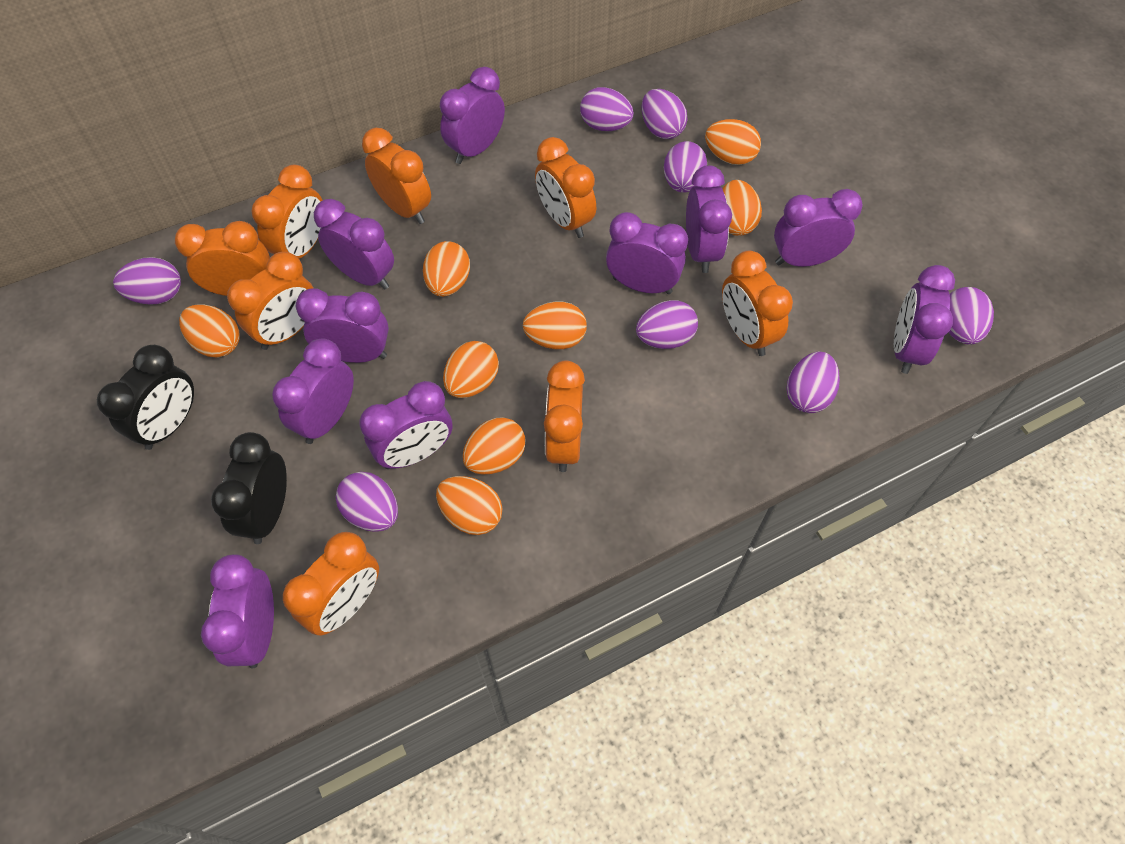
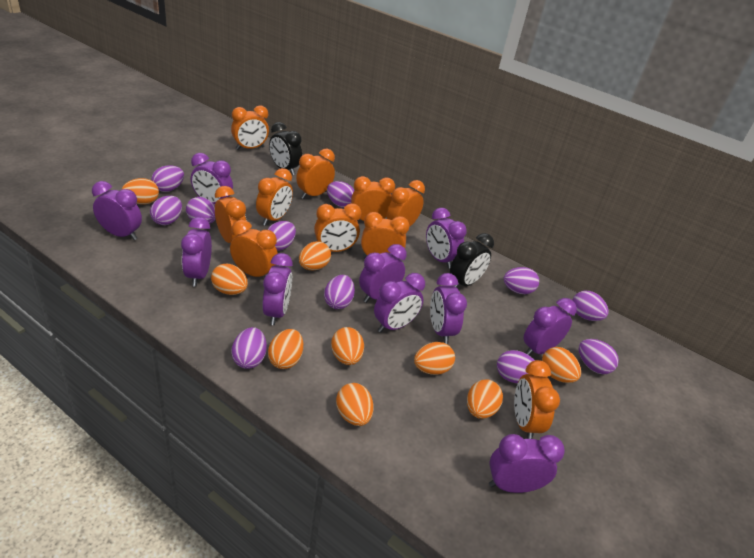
orange clock: [175,221,270,296] [227,252,313,350] [252,165,322,259] [283,532,379,635] [362,128,431,224] [535,137,596,238] [544,360,585,472] [722,251,793,356] = 8 -> [215,186,247,243] [230,220,278,277] [231,105,269,150] [256,168,293,226] [296,149,335,199] [314,203,361,252] [351,176,395,221] [361,212,409,258] [387,180,425,227] [514,360,560,439] = 10
orange egg: [179,304,239,358] [423,241,470,297] [436,476,502,535] [443,341,499,398] [463,417,526,475] [523,301,587,349] [705,119,761,165] [722,180,762,236] = 8 -> [122,178,159,204] [211,263,248,295] [268,329,303,369] [299,241,331,270] [331,327,364,365] [336,383,374,426] [414,342,455,375] [467,379,503,419] [542,347,581,383] = 9
purple egg: [113,257,181,305] [336,472,398,532] [580,87,634,131] [636,300,698,349] [642,89,688,139] [664,141,707,193] [786,352,840,413] [948,287,994,345] = 8 -> [150,196,182,225] [151,165,184,192] [186,197,216,224] [232,327,267,369] [267,221,296,251] [324,275,355,309] [327,181,354,208] [497,350,535,383] [503,267,539,294] [573,291,609,321] [579,339,619,374] = 11

